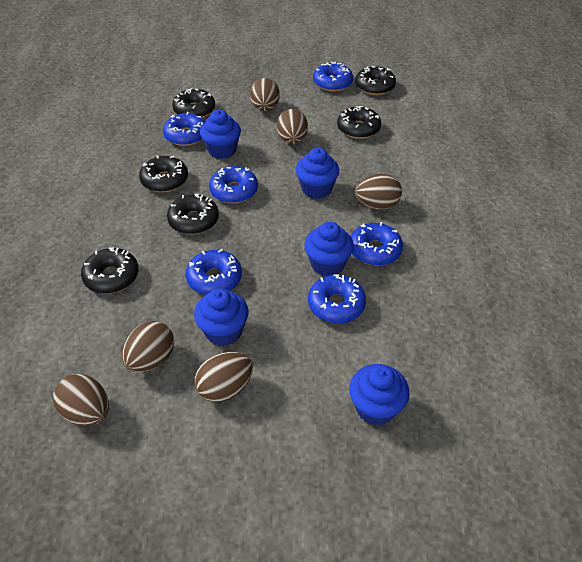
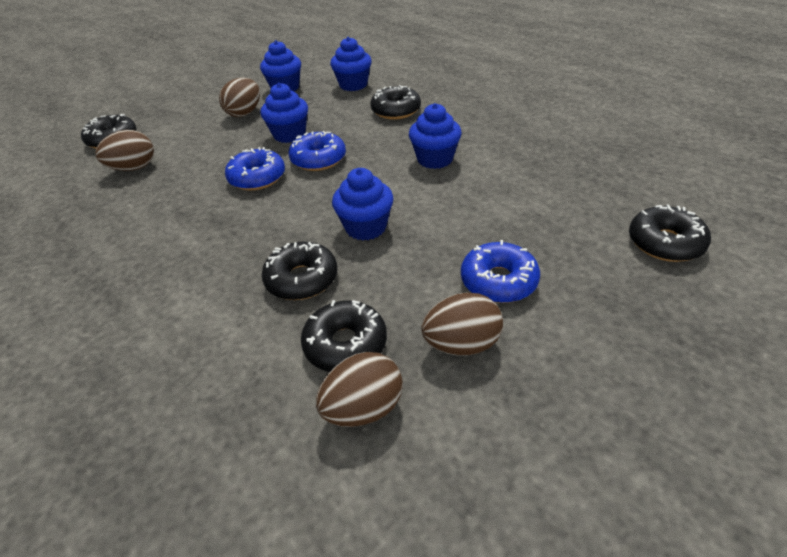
black donut: [81,247,139,294] [139,155,188,192] [167,194,219,234] [172,88,215,118] [337,106,381,139] [355,66,396,95] = 6 -> [81,114,137,149] [262,241,337,300] [301,300,387,372] [370,85,421,120] [629,204,711,262] = 5
blue donut: [163,112,205,146] [186,249,242,295] [209,166,258,203] [308,274,366,324] [313,62,353,92] [351,222,403,266] = 6 -> [225,147,285,190] [288,131,346,171] [461,240,540,303] = 3
brown egg: [53,374,109,426] [122,321,174,372] [194,352,253,402] [250,78,280,111] [277,109,308,144] [355,174,402,209] = 6 -> [95,130,154,171] [219,78,260,117] [316,352,403,427] [421,293,503,355] = 4

